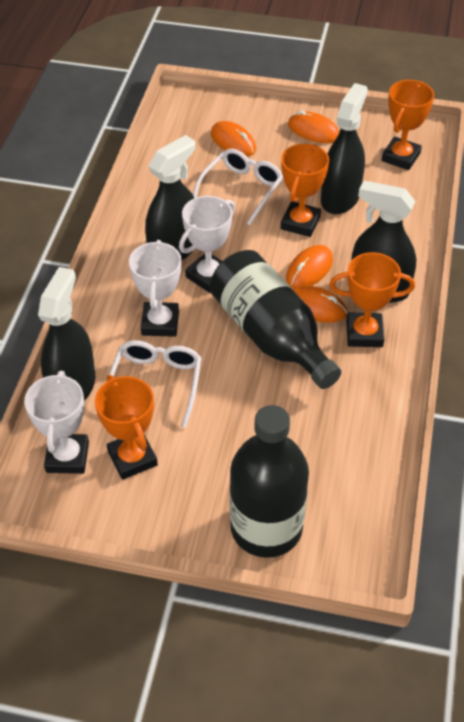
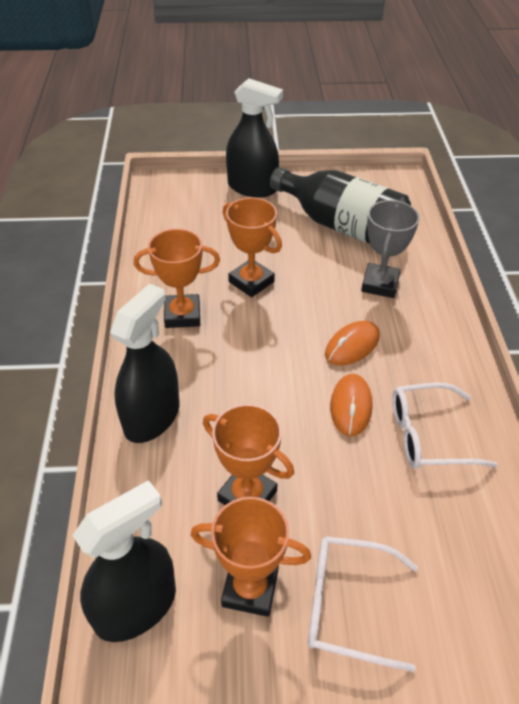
black bottle: [210,250,341,389] [230,405,309,558] = 2 -> [270,167,411,244] = 1
black spray bottle: [38,267,95,401] [145,135,195,261] [321,83,368,214] [351,181,417,303] = 4 -> [72,480,176,642] [110,284,180,443] [226,78,283,198] = 3
grey trophy: none = 0 -> [361,200,419,298] = 1
orange mouse: [211,121,256,156] [286,245,333,288] [288,110,339,143] [292,286,347,322] = 4 -> [325,321,380,366] [330,374,373,436] = 2
white trophy: [24,371,89,474] [129,240,181,337] [179,196,235,293] = 3 -> none = 0

